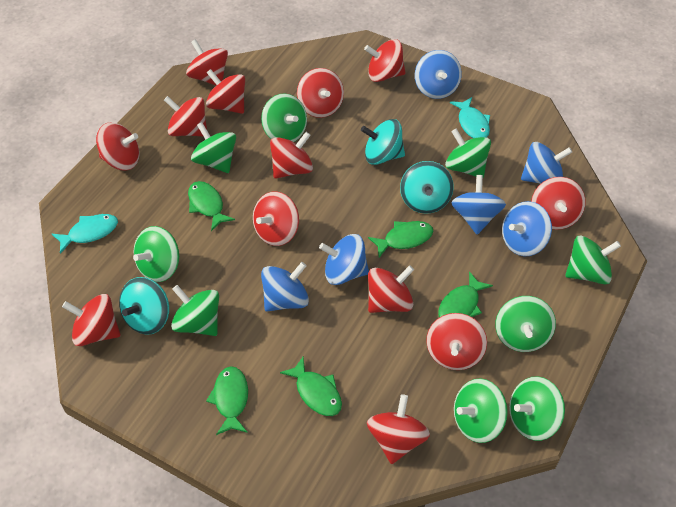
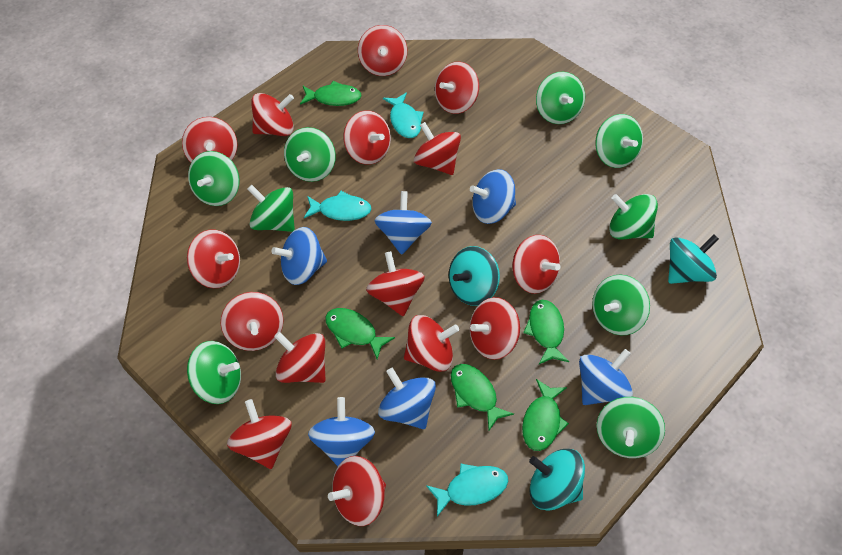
red spinning top: [62,294,120,346] [96,122,140,171] [164,96,207,136] [186,39,228,85] [206,69,245,114] [253,191,299,246] [270,132,313,179] [297,68,344,118] [364,39,405,82] [367,394,430,464] [368,265,414,313] [426,313,487,370] [531,177,585,230] = 13 -> [182,117,237,162] [187,230,240,288] [221,292,284,351] [227,399,292,469] [251,93,294,136] [274,332,326,383] [328,456,386,526] [343,110,391,165] [358,25,407,76] [366,251,425,316] [404,315,459,372] [414,122,461,175] [435,62,479,114] [470,297,520,360] [513,235,561,294] = 15
turquoise fish: [52,214,118,254] [450,97,490,138] = 2 -> [304,191,371,221] [383,92,424,138] [426,464,508,517] = 3

